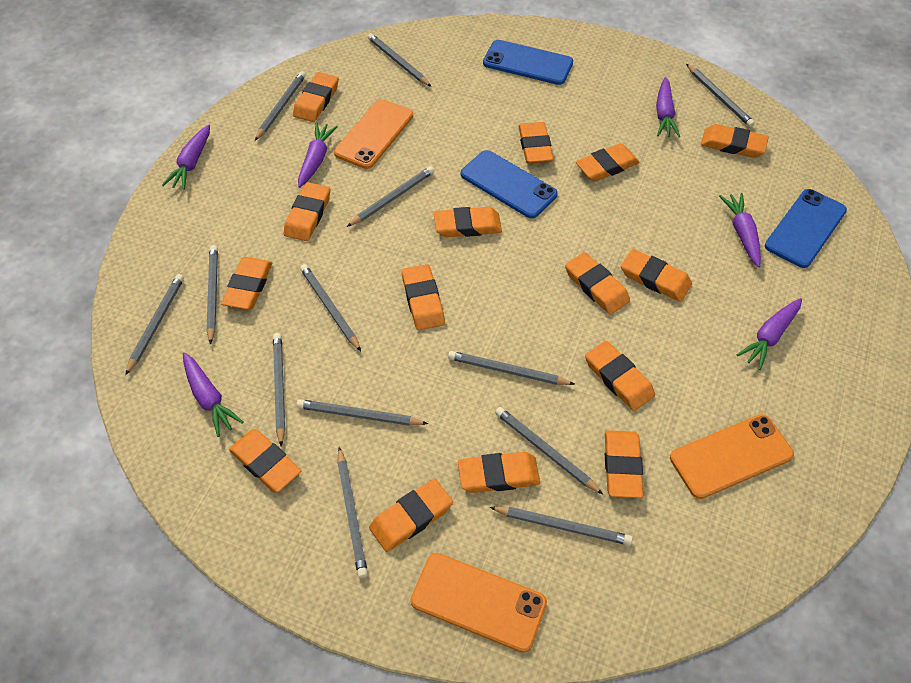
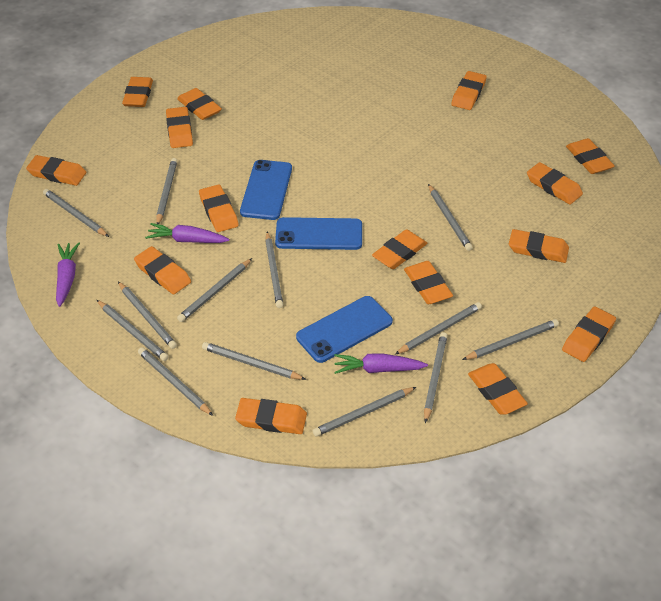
orange phone: [334,99,413,169] [411,553,547,653] [670,414,794,499] = 3 -> none = 0
purple carrot: [162,125,210,190] [183,352,243,437] [298,123,338,188] [656,77,680,137] [719,193,761,267] [736,298,802,370] = 6 -> [56,243,80,307] [145,223,229,243] [334,353,428,374] = 3

